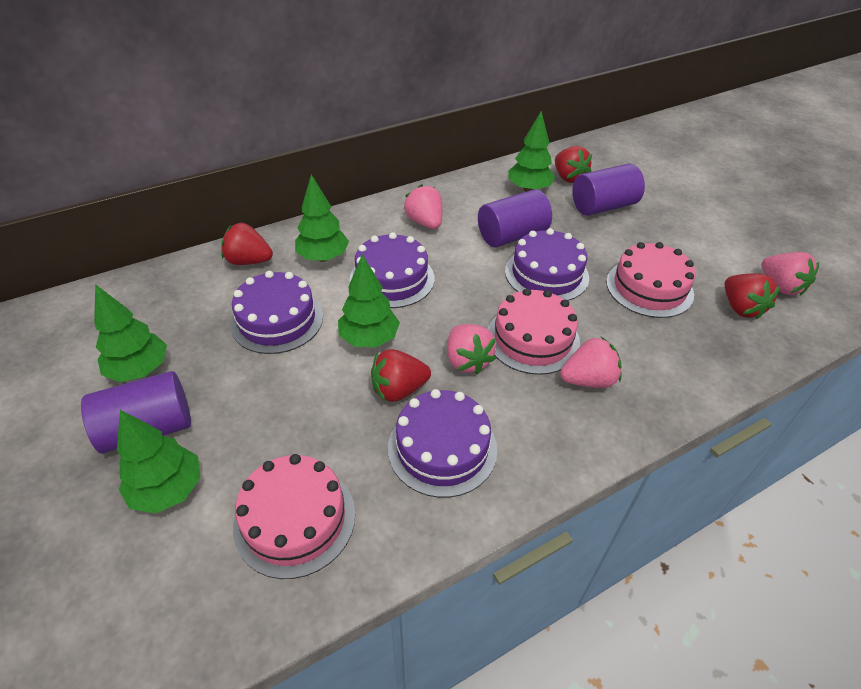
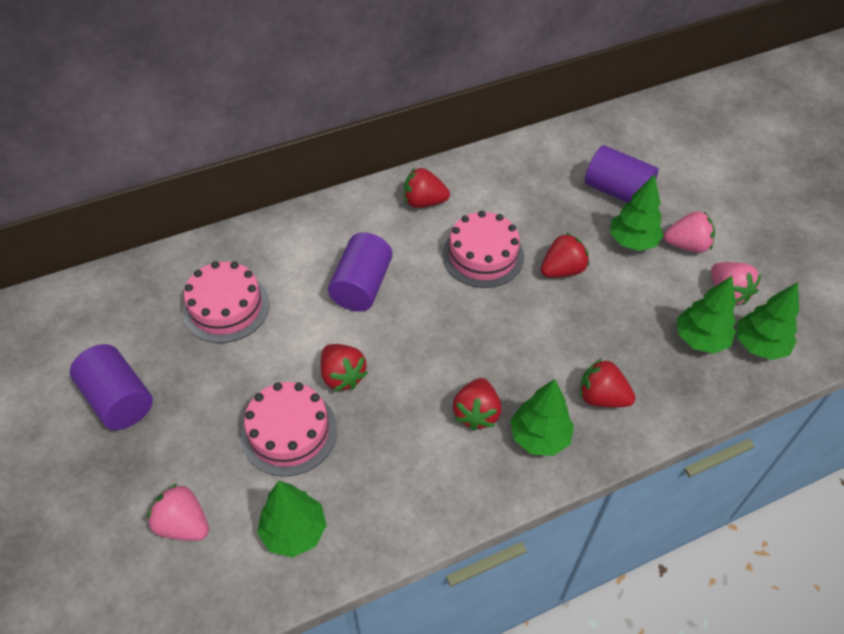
pink strawberry: [404,184,442,229] [447,324,496,374] [560,337,622,388] [761,252,819,296] = 4 -> [147,483,209,541] [664,211,715,253] [711,262,761,305] = 3
purple cake: [230,271,323,354] [350,232,435,308] [388,389,497,498] [505,228,589,301] = 4 -> none = 0
red strawberry: [221,223,273,265] [371,349,431,402] [555,146,592,183] [724,273,780,319] = 4 -> [321,344,368,391] [404,168,450,208] [453,378,502,431] [541,233,589,278] [579,358,635,407] = 5

